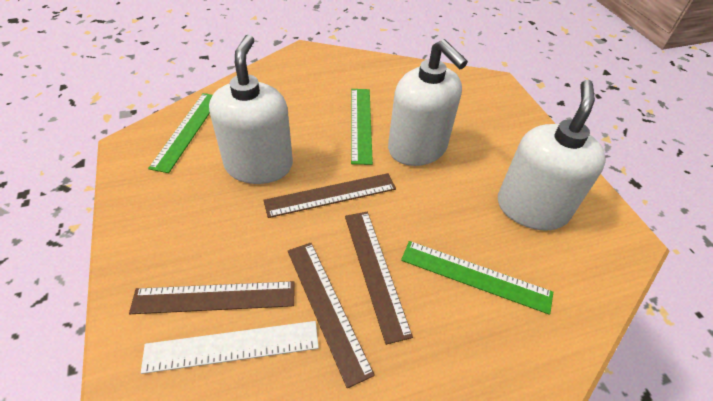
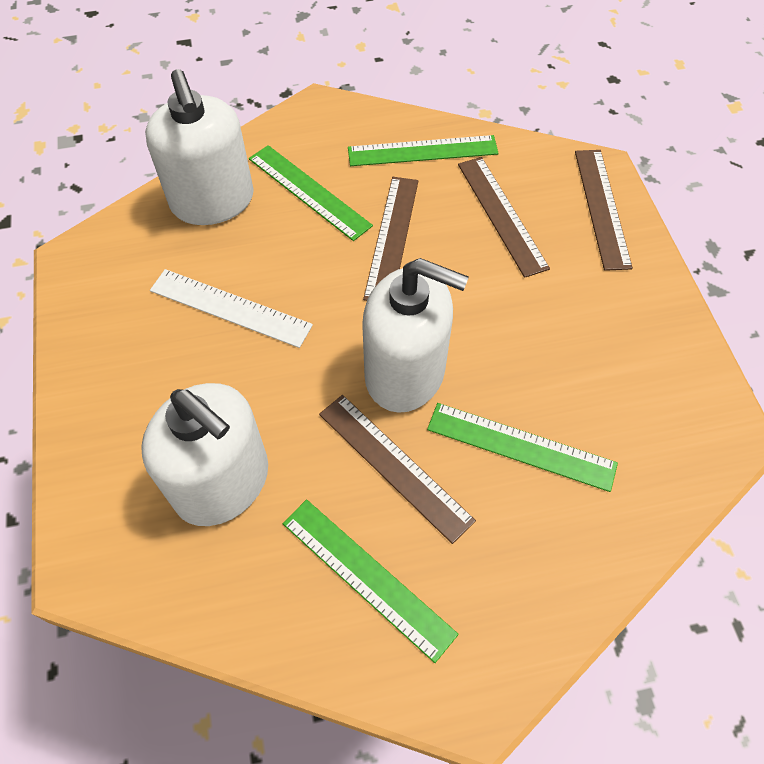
green ruler: [148,93,213,173] [351,89,373,165] [401,241,553,315] = 3 -> [249,145,373,241] [283,499,459,663] [348,135,499,166] [427,403,618,492] = 4

